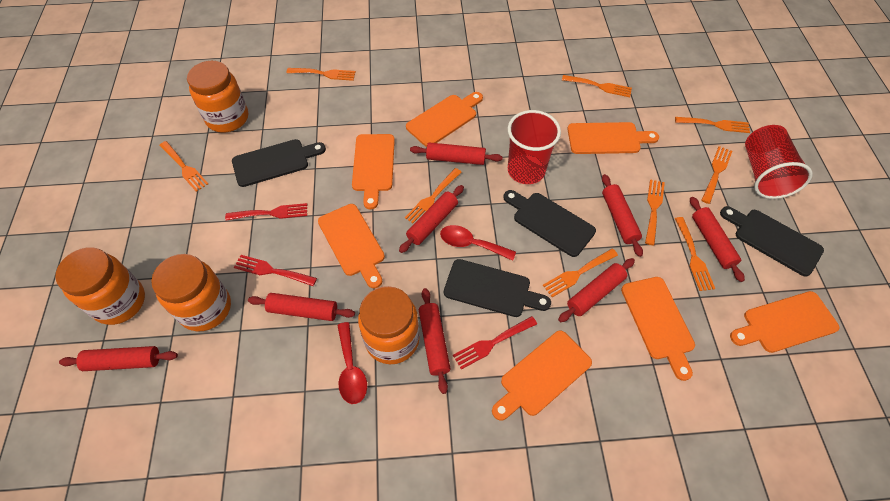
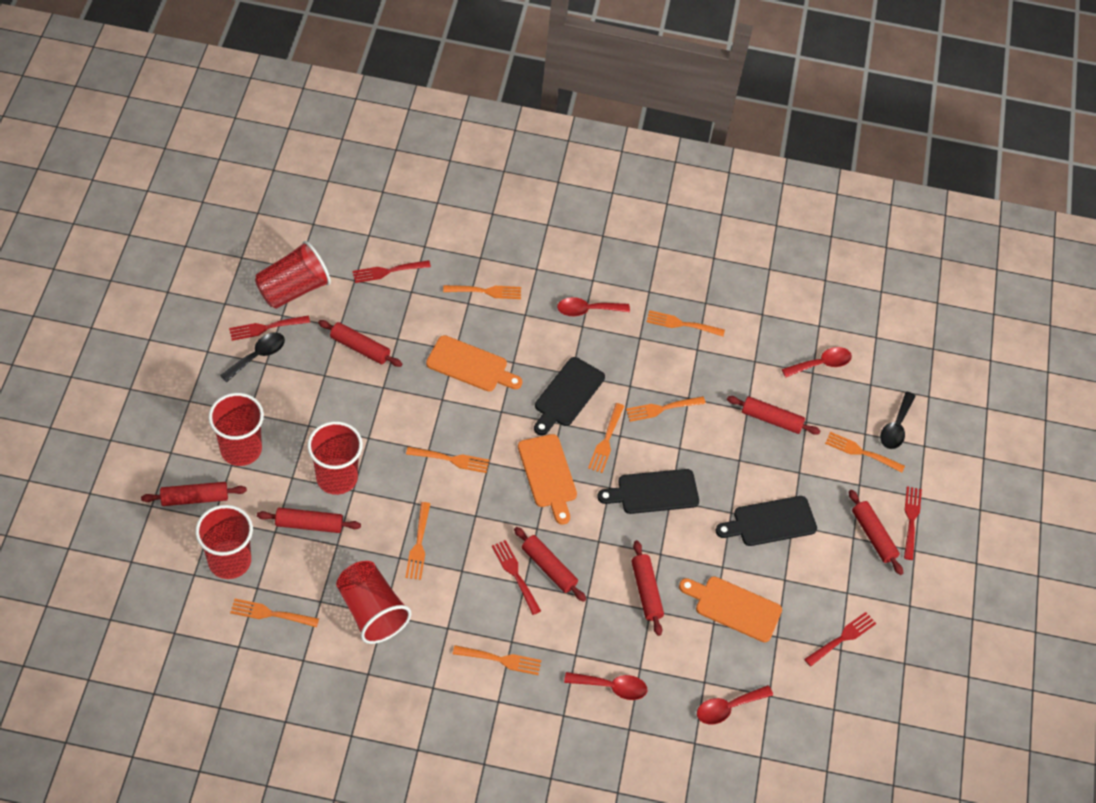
black cutting board: [232,139,326,187] [444,259,551,317] [503,190,596,257] [720,206,824,276] = 4 -> [534,357,605,435] [597,469,699,514] [716,496,817,546] = 3
black spoon: none = 0 -> [220,332,285,382] [880,392,915,449] = 2
orange cutting board: [318,204,385,288] [352,134,395,209] [406,92,483,147] [492,330,592,421] [567,122,659,154] [621,277,695,381] [730,291,839,353] = 7 -> [426,335,522,391] [518,434,577,525] [679,576,782,642] = 3
orange jar: [55,247,145,325] [151,254,231,331] [187,61,248,133] [358,286,420,364] = 4 -> none = 0
red cup: [508,110,561,184] [745,125,813,199] = 2 -> [195,505,253,579] [208,393,264,466] [255,241,331,309] [307,421,363,495] [336,561,412,644] = 5
red fork: [225,203,307,220] [234,255,317,286] [453,316,537,370] = 3 -> [229,315,310,341] [352,260,431,283] [492,540,541,615] [804,612,876,667] [904,486,922,560] = 5
red rolling pin: [59,346,178,371] [248,293,355,321] [399,185,464,253] [410,142,502,165] [419,288,451,394] [558,258,635,322] [602,174,643,257] [690,197,745,282] = 8 -> [141,482,247,506] [257,508,361,533] [318,320,402,367] [514,527,586,602] [632,540,664,636] [727,396,820,435] [849,490,903,575] = 7
red spoon: [337,322,367,404] [440,225,516,261] = 2 -> [557,297,630,316] [564,672,647,700] [697,685,773,725] [782,347,852,378] = 4

